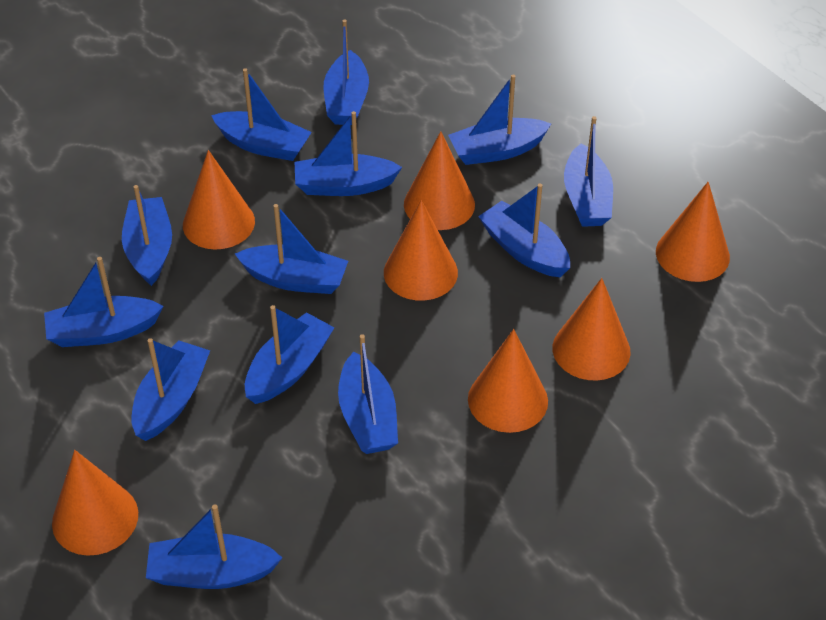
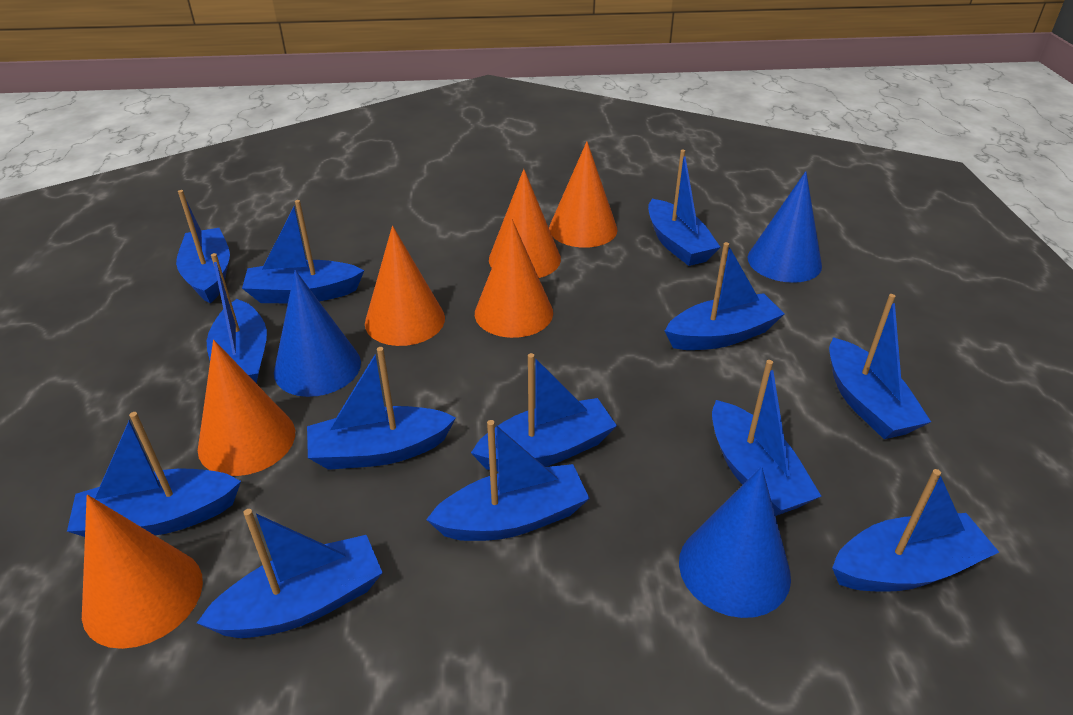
blue cone: none = 0 -> [274,270,361,397] [679,467,791,618] [748,171,822,283] = 3
orange cone: [52,450,138,556] [183,150,255,249] [384,200,458,301] [404,131,475,230] [468,329,548,433] [552,278,631,380] [656,182,730,282] = 7 -> [82,495,203,649] [198,340,295,476] [365,226,445,346] [475,219,553,338] [489,169,561,278] [549,141,618,248] = 6

